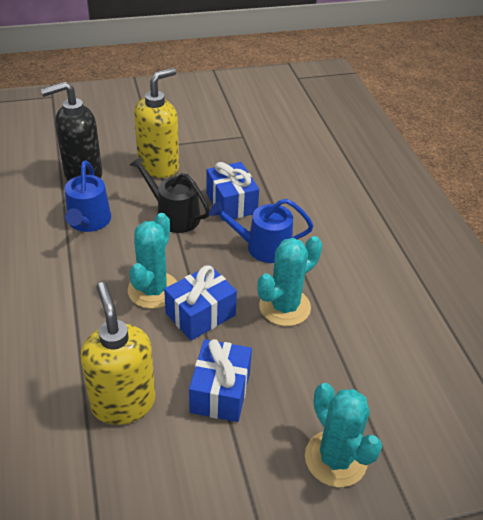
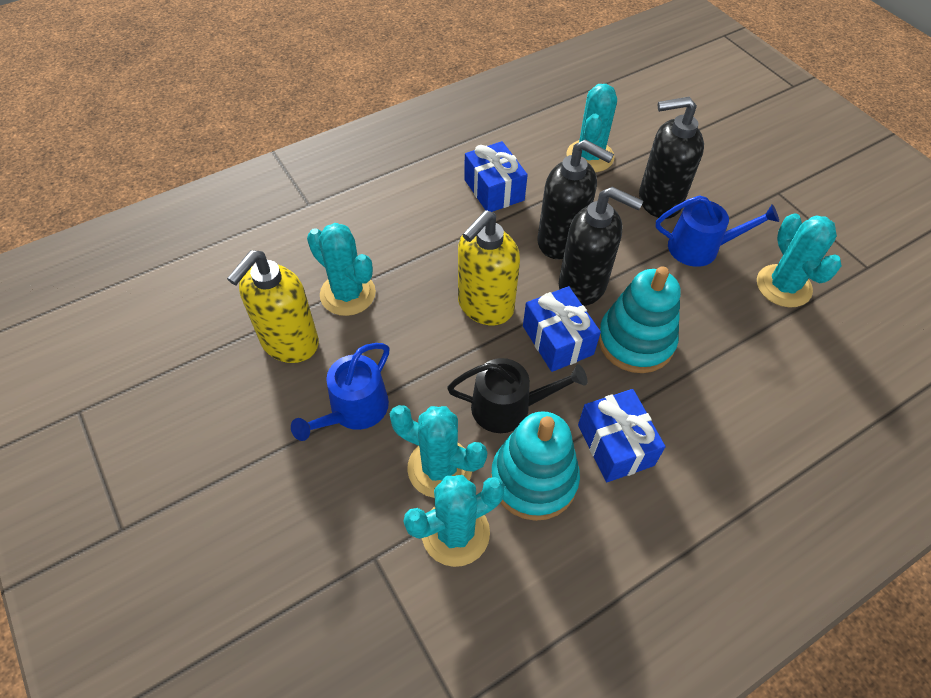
black soap dispenser: [41,82,102,181] = 1 -> [538,140,614,259] [559,187,643,306] [639,97,704,219] = 3
turquoise cactus: [128,213,177,309] [257,236,322,326] [305,383,382,487] = 3 -> [307,223,376,316] [390,405,487,498] [404,475,505,567] [566,84,617,172] [757,213,842,308] = 5
turquoise stacking toy: none = 0 -> [491,411,580,521] [598,266,681,373] = 2

